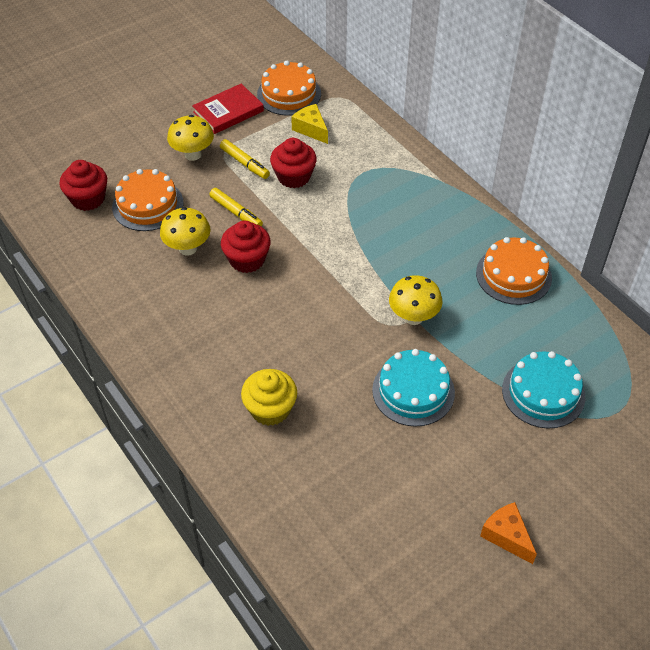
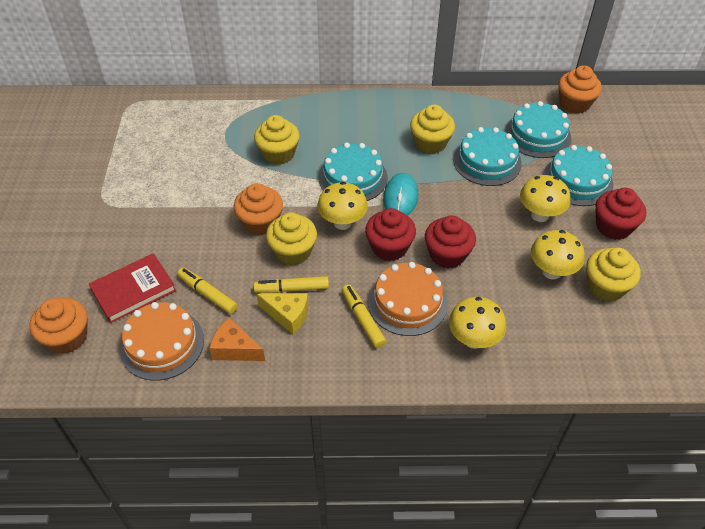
orange cake: [112,169,184,231] [257,61,321,116] [476,237,552,305] = 3 -> [120,302,204,381] [368,262,448,336] = 2
orange cupcake: none = 0 -> [29,297,88,354] [233,183,283,235] [558,65,602,114] = 3
turquoise cake: [372,349,455,427] [502,351,585,428] = 2 -> [318,142,388,201] [453,127,522,186] [505,101,571,158] [543,145,614,206] = 4
turquoise mouse: none = 0 -> [383,173,418,216] = 1
yellow cupcake: [241,369,297,426] = 1 -> [254,115,300,165] [266,212,317,265] [410,104,455,154] [586,247,641,302] = 4
yellow marker: [209,188,263,227] [220,139,270,179] = 2 -> [177,268,238,314] [254,276,329,293] [342,284,386,348] = 3
yellow mushroom: [160,207,210,256] [167,115,214,161] [389,275,443,325] = 3 -> [317,182,368,230] [449,297,506,349] [520,175,570,222] [531,230,585,279] = 4

